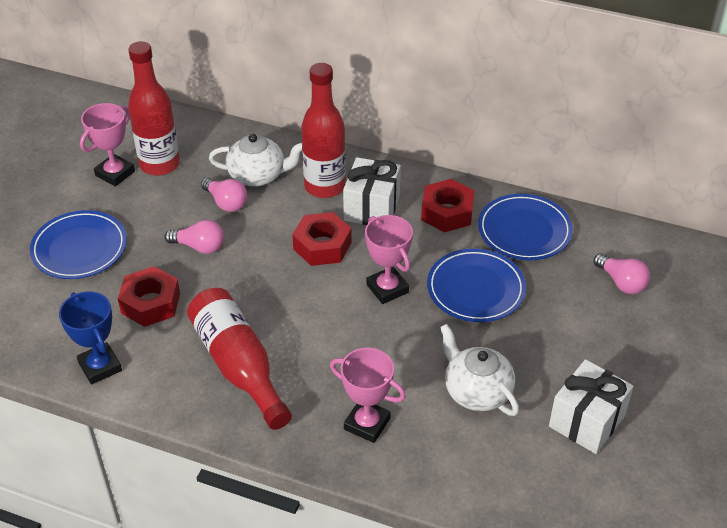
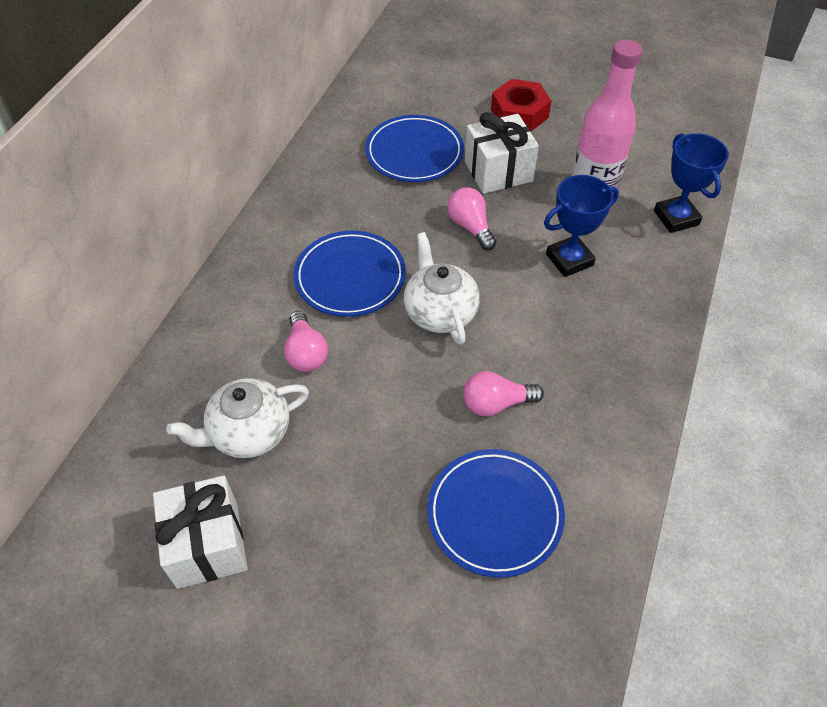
blue trophy: [59,291,122,385] = 1 -> [544,175,619,277] [654,133,729,233] = 2
pink bottle: none = 0 -> [572,40,642,194] = 1
pink trophy: [80,103,135,186] [330,348,406,443] [365,215,413,304] = 3 -> none = 0
red bottle: [128,41,180,176] [187,288,292,430] [301,63,346,198] = 3 -> none = 0
red nut: [118,266,180,327] [292,212,352,266] [421,179,474,233] = 3 -> [491,79,551,131] = 1

